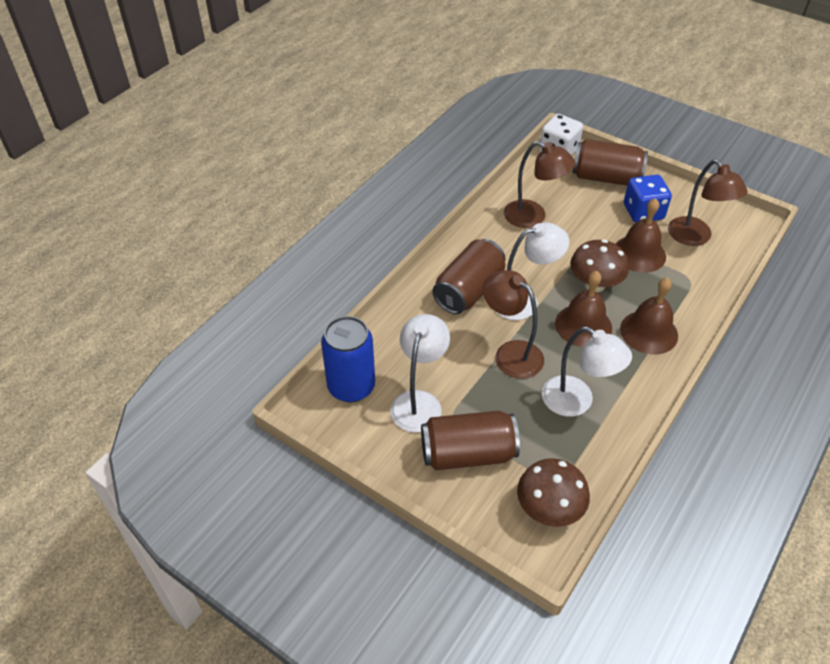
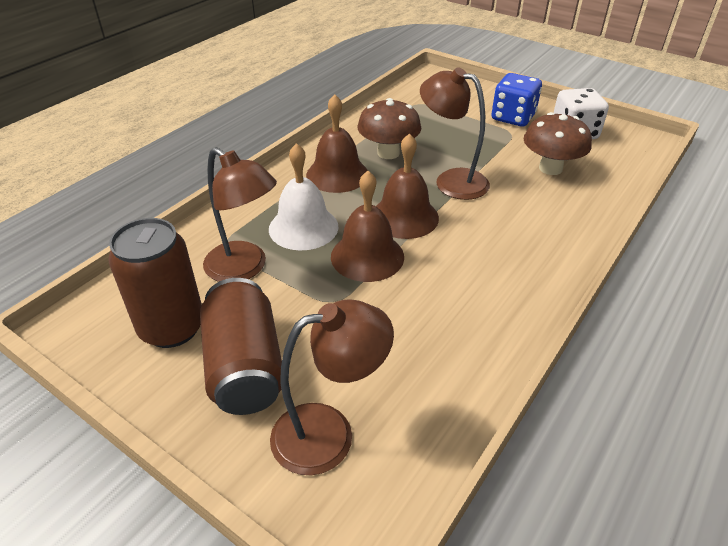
blue can: [321,316,375,403] = 1 -> none = 0
brown can: [421,411,520,470] [432,239,505,314] [572,139,648,186] = 3 -> [108,218,202,348] [200,278,282,415] = 2
white bell: none = 0 -> [269,143,338,250] = 1
white lamp: [390,314,450,432] [495,222,569,320] [542,327,632,417] = 3 -> none = 0

